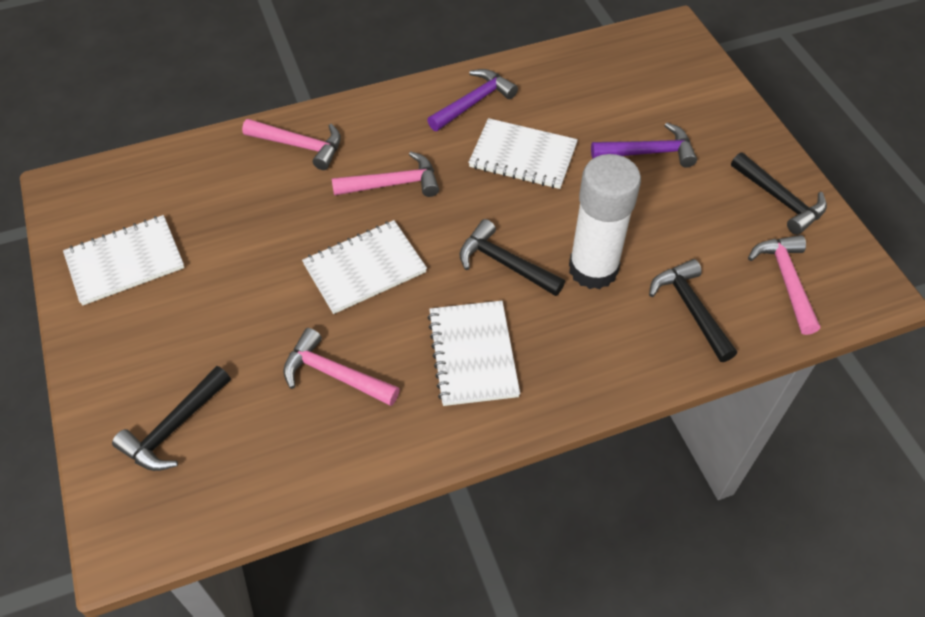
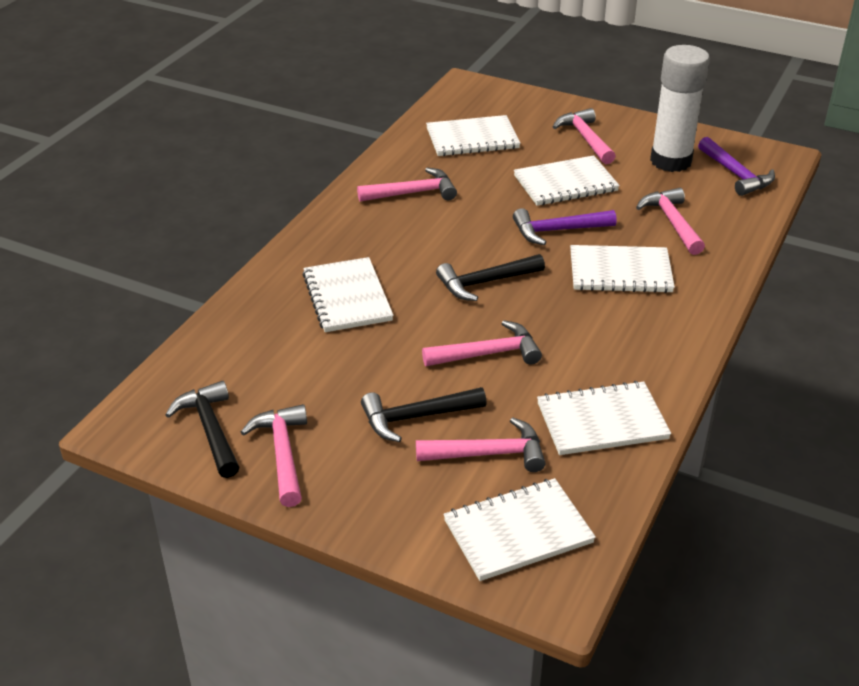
black hammer: [112,366,231,471] [460,219,565,296] [649,259,737,362] [731,152,827,235] = 4 -> [165,381,239,478] [361,387,487,442] [436,254,545,301] = 3
pink hammer: [242,119,341,170] [283,328,400,406] [332,152,439,197] [748,235,820,335] = 4 -> [241,404,307,507] [357,168,457,202] [416,417,546,472] [422,320,542,366] [553,108,616,164] [636,188,705,255] = 6
white notebook: [63,215,185,305] [302,220,427,314] [427,301,520,406] [468,118,578,189] = 4 -> [302,257,394,332] [426,115,520,156] [444,478,596,581] [514,155,620,206] [537,381,671,455] [570,245,675,293] = 6

